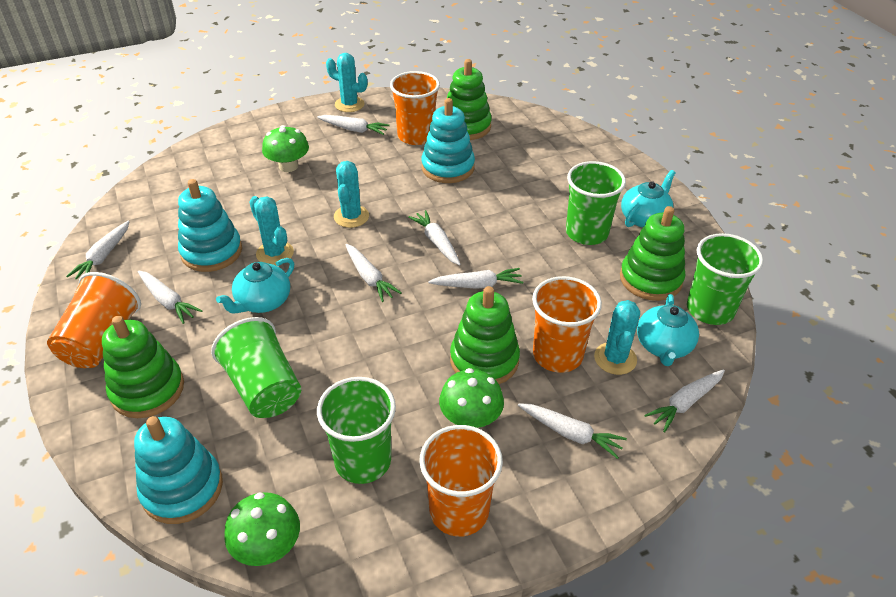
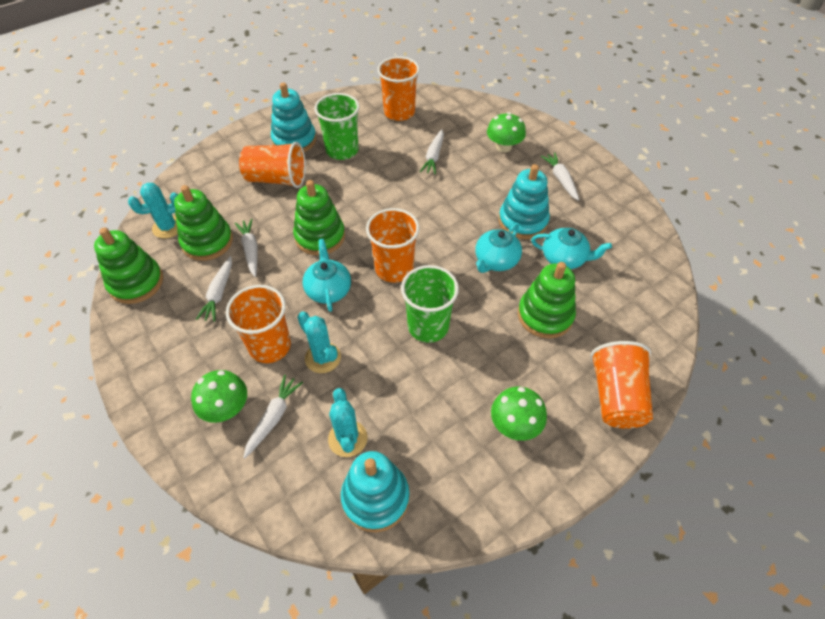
green cup: [211,317,301,418] [317,377,396,484] [566,161,626,245] [687,233,764,325] = 4 -> [314,93,359,160] [401,265,459,343] = 2
orange cup: [47,272,141,368] [390,71,440,145] [420,425,503,537] [532,276,602,373] = 4 -> [226,285,291,363] [239,142,306,188] [366,208,419,282] [377,56,420,121] [590,341,653,429] = 5
turquoise cactus: [250,196,294,265] [326,53,367,112] [334,161,369,228] [594,300,640,375] = 4 -> [128,183,178,238] [297,311,341,373] [328,388,368,457] = 3
white carrot: [66,221,130,280] [138,270,202,324] [317,115,390,135] [345,244,402,302] [408,210,461,265] [428,268,523,289] [518,403,627,459] [644,369,725,433] = 8 -> [196,256,232,322] [235,219,258,277] [243,375,303,458] [420,129,444,174] [541,152,579,201] = 5

